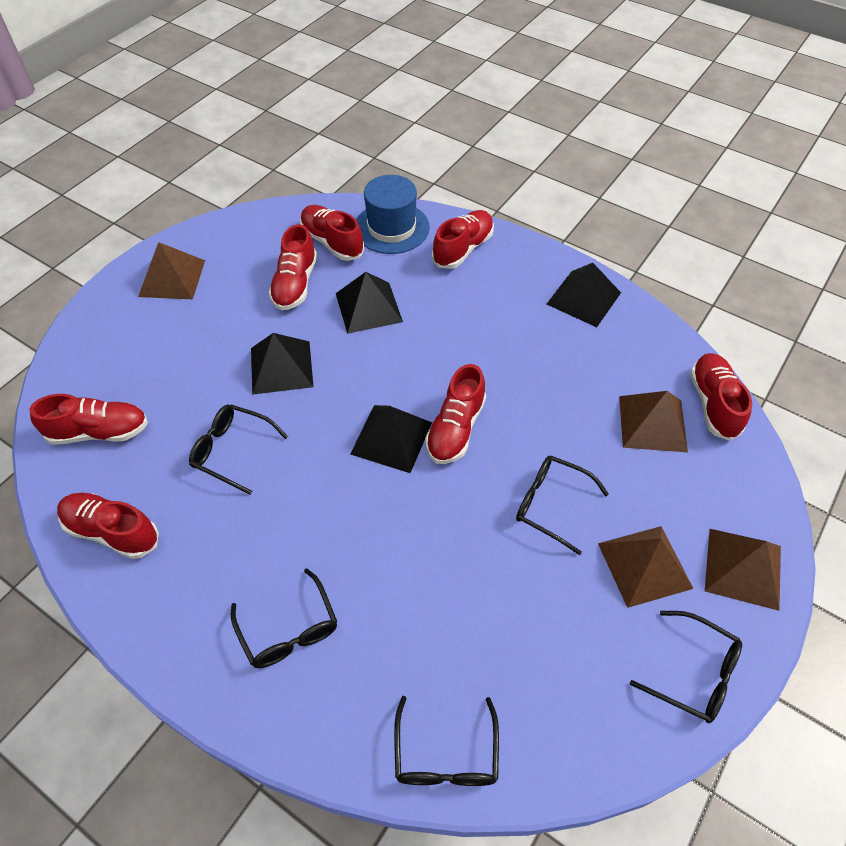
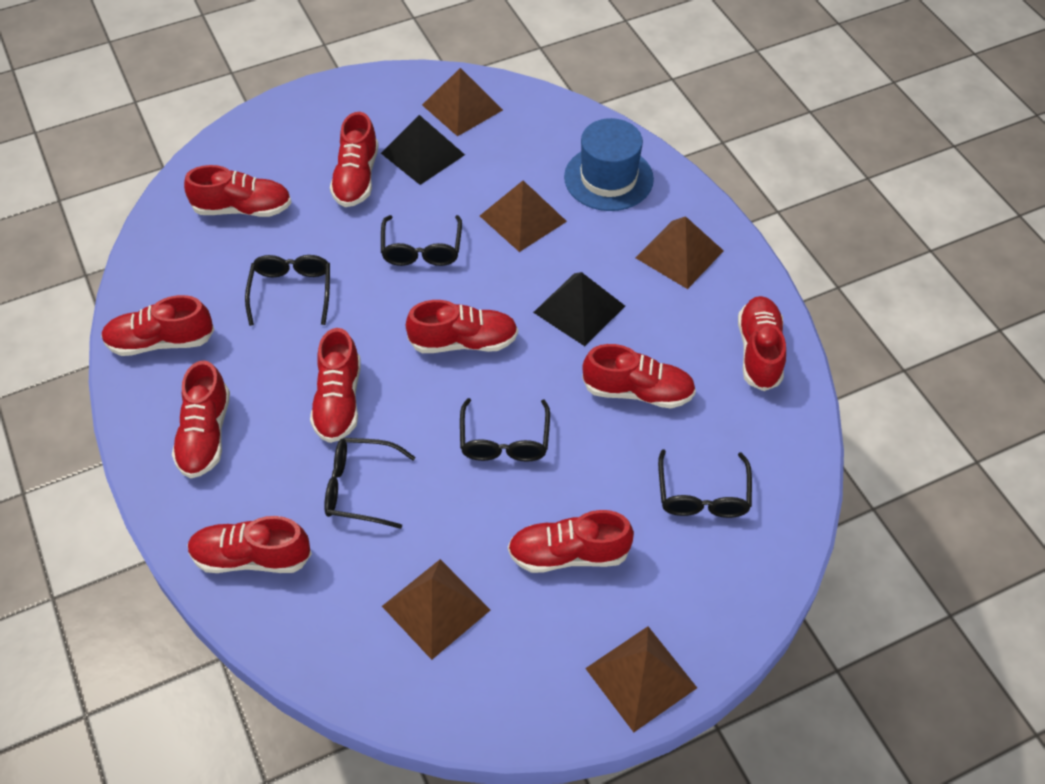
black pyramid: [251,333,313,395] [336,272,403,334] [350,405,432,473] [546,263,621,327] = 4 -> [381,115,465,185] [533,272,625,346] = 2
brown pyramid: [138,242,205,299] [598,526,694,608] [619,391,688,452] [705,529,781,611] = 4 -> [382,559,490,660] [422,68,503,136] [480,180,567,252] [585,627,697,732] [635,216,724,289] = 5
red shoe: [29,394,148,445] [57,493,159,559] [269,224,317,310] [300,205,364,261] [425,364,486,464] [432,210,494,269] [690,353,752,441] = 7 -> [101,295,215,356] [172,360,230,478] [184,165,292,217] [187,516,312,573] [310,328,361,443] [330,112,378,207] [406,300,518,353] [508,510,634,573] [582,344,696,409] [738,296,786,391] = 10

